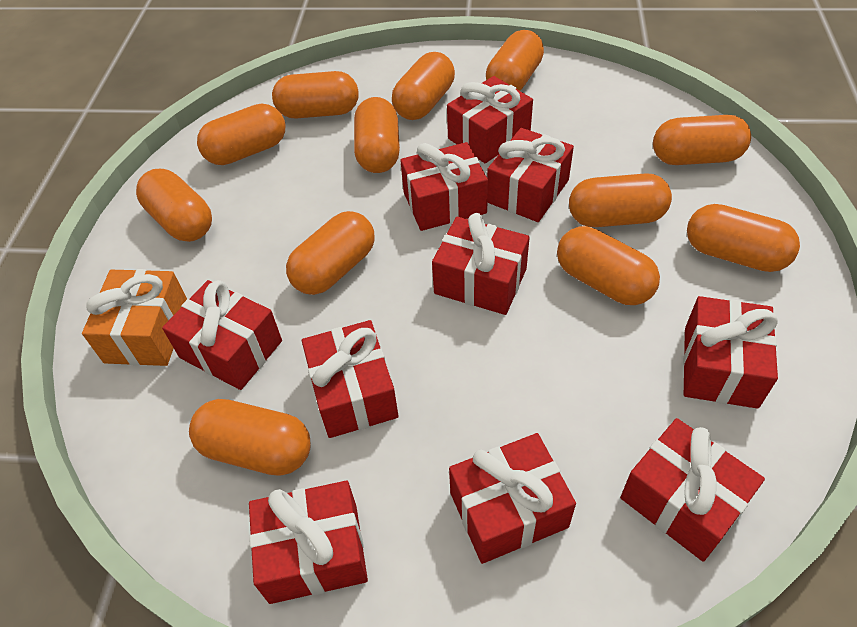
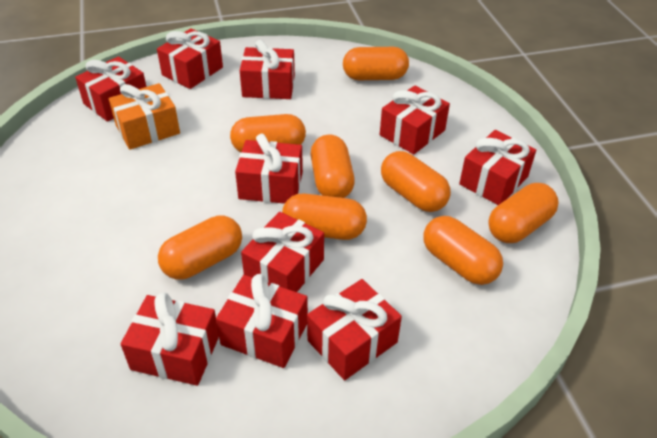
orange capsule: [136,169,212,242] [189,399,311,476] [197,104,285,165] [272,71,359,119] [286,211,375,295] [354,97,400,173] [392,52,455,120] [486,30,544,91] [557,226,660,305] [569,173,672,227] [653,115,751,165] [687,204,800,272] = 12 -> [158,215,242,280] [230,114,306,152] [282,193,367,240] [311,134,355,198] [343,47,409,80] [381,151,451,212] [423,216,503,285] [488,183,559,243] = 8

